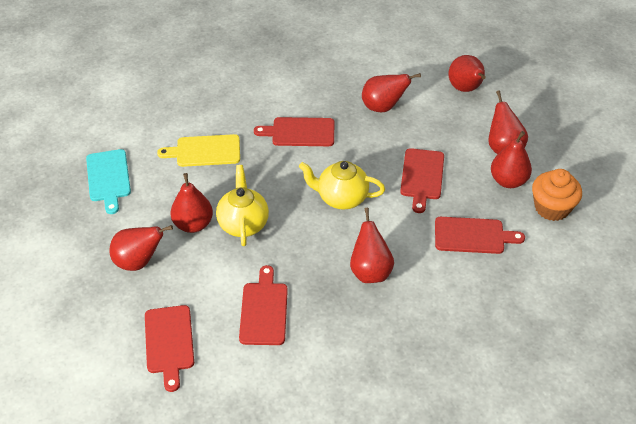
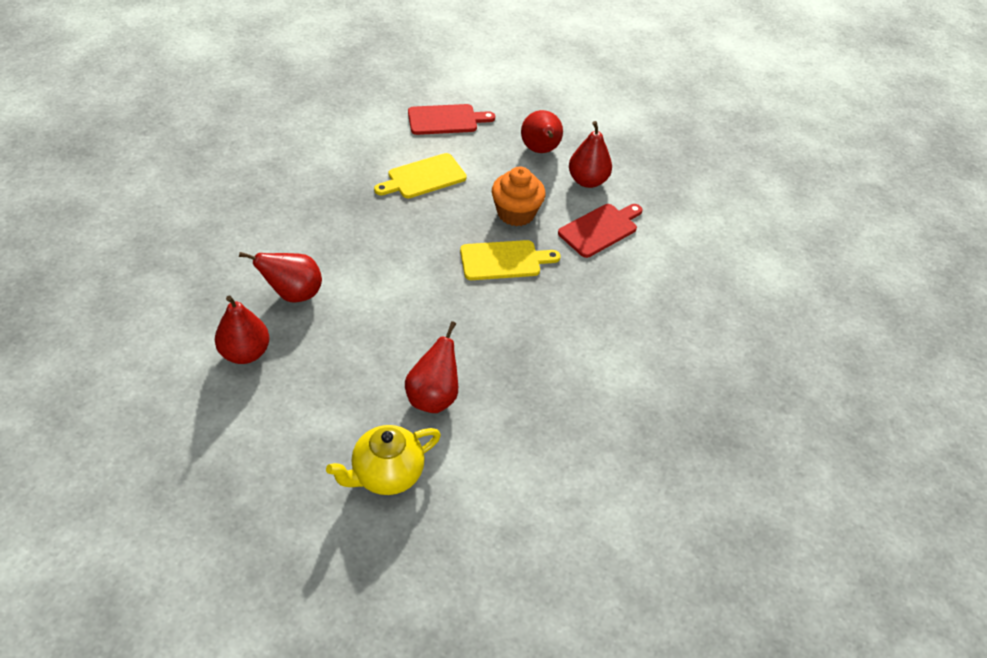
red cutting board: [145,305,194,392] [239,265,288,345] [254,117,334,146] [400,148,444,213] [435,217,525,254] = 5 -> [408,104,495,135] [558,204,643,258] = 2
red pear: [109,225,173,271] [170,173,213,233] [350,208,394,283] [362,73,421,112] [448,55,486,92] [488,91,528,155] [491,131,532,188] = 7 -> [215,295,269,364] [239,252,322,303] [405,321,458,413] [521,110,563,153] [569,121,612,188] = 5
turquoise cutting board: [86,149,131,214] = 1 -> none = 0
yellow cutting board: [157,134,240,167] = 1 -> [374,153,467,198] [460,240,560,280] = 2
yellow teapot: [216,165,269,246] [299,161,385,210] = 2 -> [326,425,441,495] = 1

